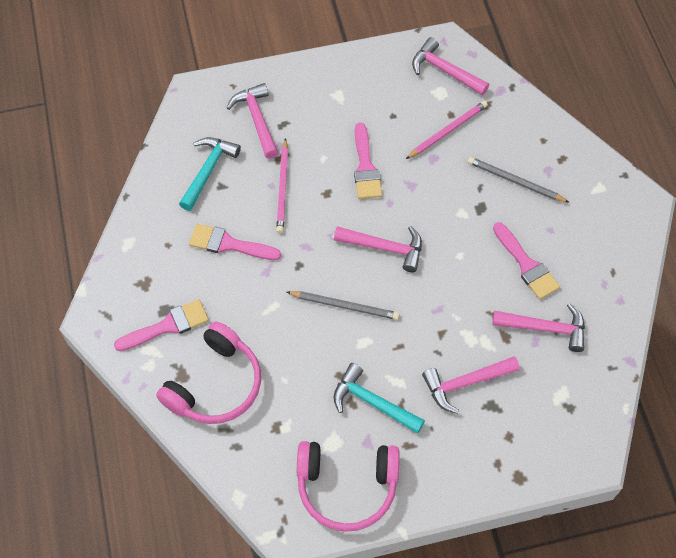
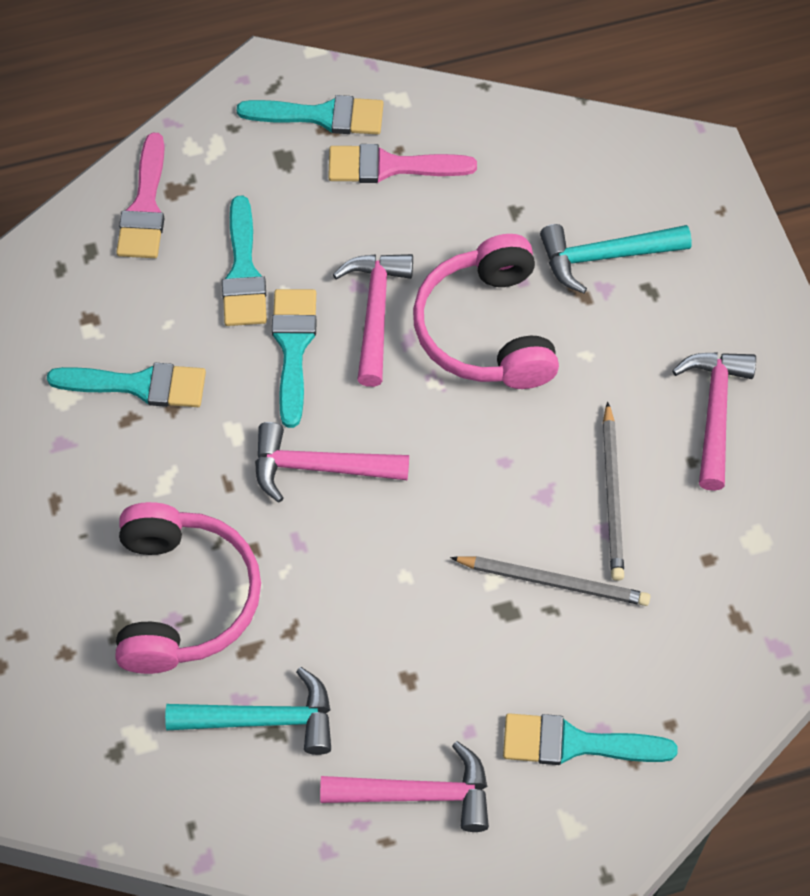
pink brush: [114,299,209,351] [189,224,281,260] [354,122,382,199] [493,222,560,299] = 4 -> [116,132,165,258] [328,144,477,183] = 2
pink hammer: [227,83,279,159] [334,226,422,272] [412,37,489,95] [422,356,520,414] [492,303,585,352] = 5 -> [255,422,409,503] [320,741,489,832] [333,254,413,387] [672,352,756,491] = 4
pink pencil: [276,138,288,233] [406,101,488,159] = 2 -> none = 0
turquoise brush: none = 0 -> [47,363,206,407] [222,195,267,326] [237,95,384,134] [272,289,317,428] [503,713,678,765] = 5

